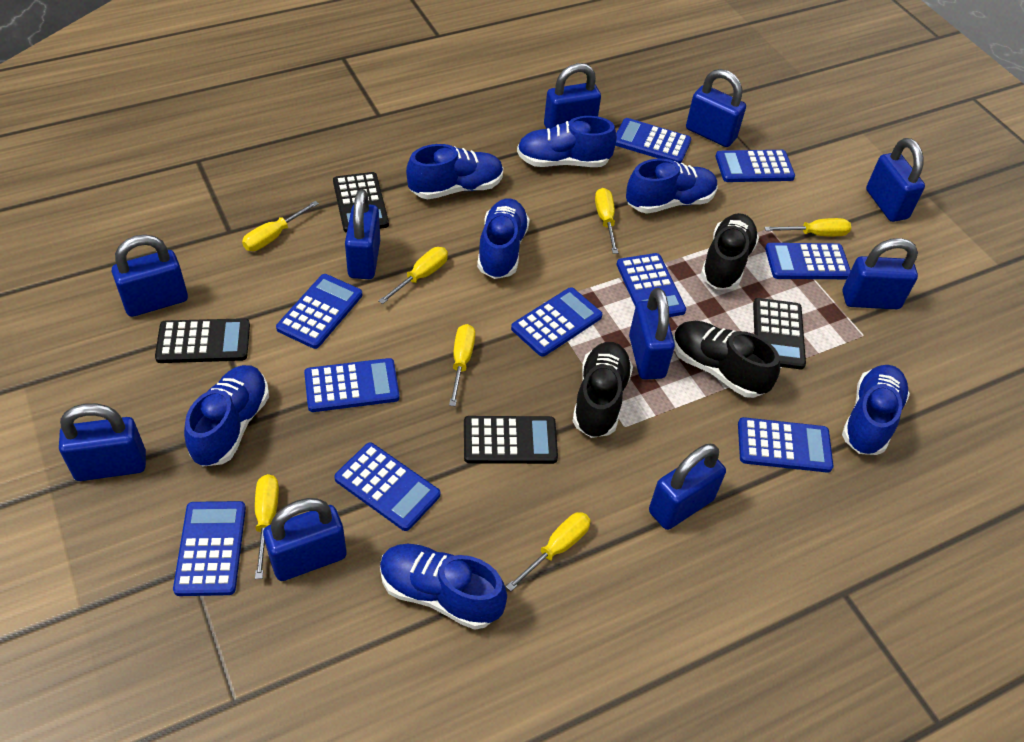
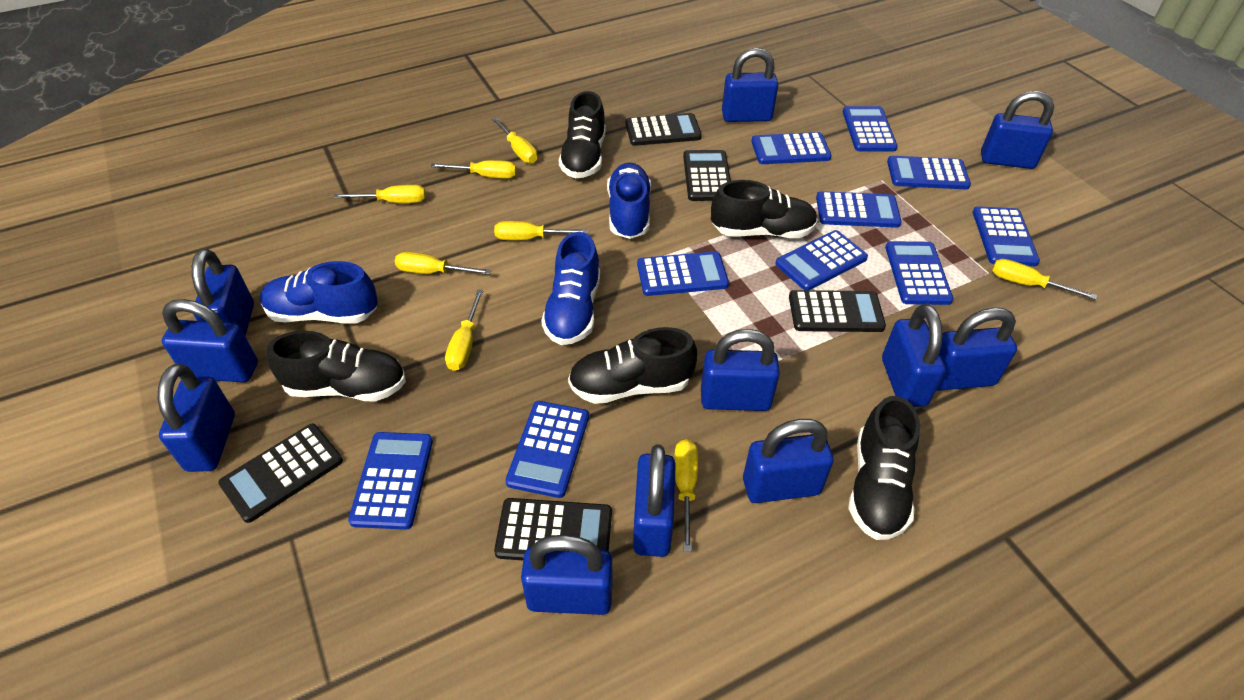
black calculator: [155,318,250,363] [333,172,389,233] [464,416,558,464] [753,298,806,369] = 4 -> [218,424,343,523] [494,498,612,560] [626,113,702,146] [683,150,731,201] [789,290,886,332] = 5
black shoe: [572,342,633,438] [673,321,780,398] [701,213,759,289] = 3 -> [267,331,406,402] [559,91,606,179] [568,327,697,404] [711,180,818,238] [848,396,920,540] = 5
blue padlock: [59,403,146,481] [112,234,188,317] [263,498,347,581] [345,189,380,279] [544,63,601,129] [629,288,675,380] [649,444,726,530] [686,69,746,147] [843,238,918,309] [866,138,925,222] = 10 -> [158,364,235,472] [162,299,258,382] [192,249,254,336] [521,535,612,615] [633,444,676,557] [701,329,780,411] [722,48,778,122] [743,419,834,503] [882,304,946,407] [936,307,1017,391] [981,91,1054,169] = 11
blue shoe: [184,365,269,467] [380,544,507,630] [406,144,503,200] [477,198,530,279] [517,116,617,167] [626,159,718,214] [842,365,910,455] = 7 -> [260,261,378,323] [541,232,600,345] [607,163,651,239] = 3
yellow screwdriver: [242,201,319,251] [255,474,279,579] [378,247,448,304] [449,324,475,406] [506,512,591,591] [595,188,618,254] [764,218,851,236] = 7 -> [334,185,426,203] [395,252,492,275] [430,160,517,178] [445,289,484,371] [491,117,538,163] [494,221,588,240] [674,439,698,552] [992,259,1097,300] = 8

